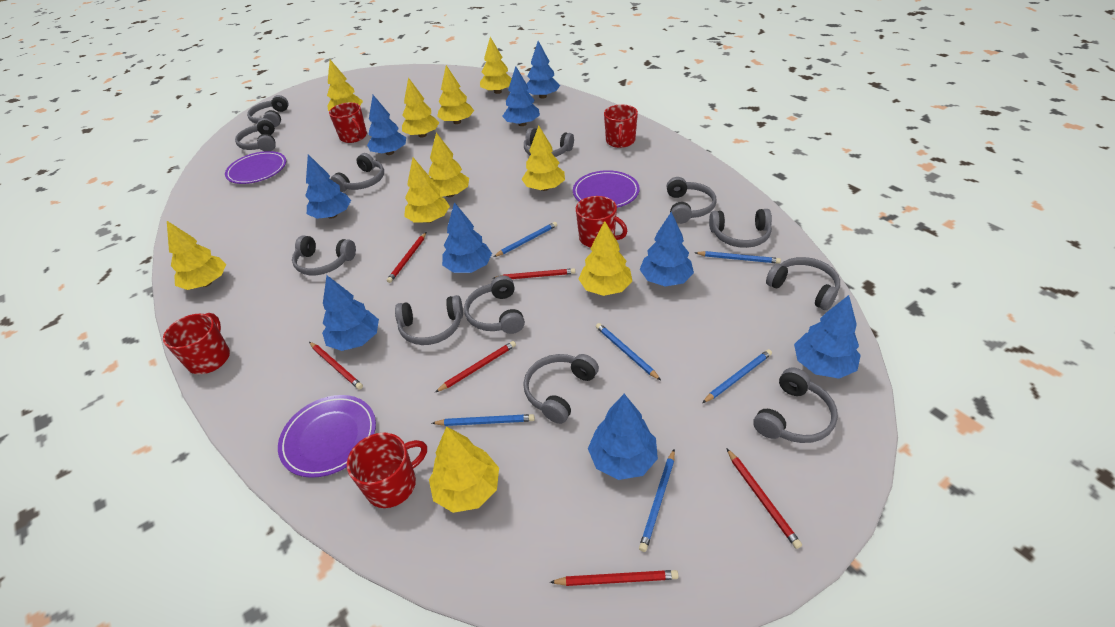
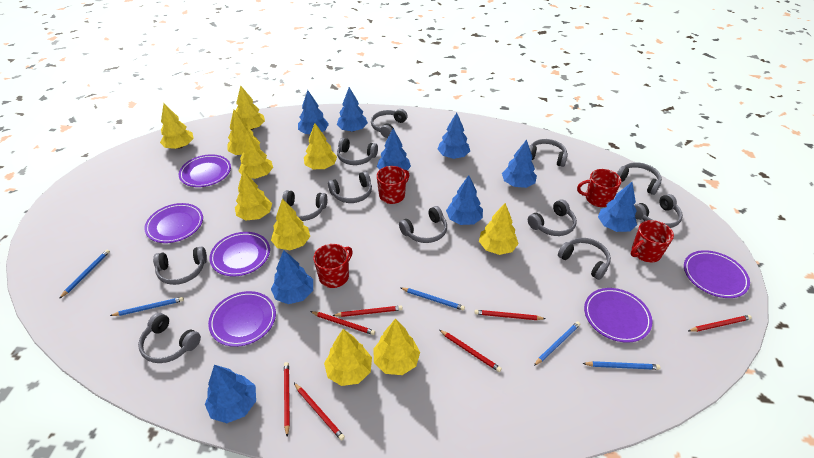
blue pencil: [432,414,535,426] [493,222,557,257] [596,323,661,380] [639,449,675,552] [695,251,781,264] [702,349,772,403] = 6 -> [59,249,110,299] [110,297,184,316] [401,287,465,310] [534,321,580,366] [582,361,660,370] = 5
purple plate: [225,151,286,184] [278,395,376,478] [573,170,640,208] = 3 -> [144,203,203,243] [179,154,231,187] [208,291,276,347] [209,232,270,276] [584,288,652,343] [684,250,750,298] = 6
red mug: [163,313,230,374] [329,102,367,143] [347,432,427,508] [576,196,627,248] [604,104,638,148] = 5 -> [313,244,353,288] [377,166,409,204] [577,169,621,207] [631,220,674,263] = 4
red pencil: [309,342,363,390] [387,233,426,283] [435,341,516,392] [493,268,575,279] [550,570,679,586] [726,448,802,549] = 6 -> [284,362,290,437] [294,383,345,441] [310,311,375,335] [332,306,403,317] [439,330,502,372] [474,310,546,320] [688,315,752,332] = 7

